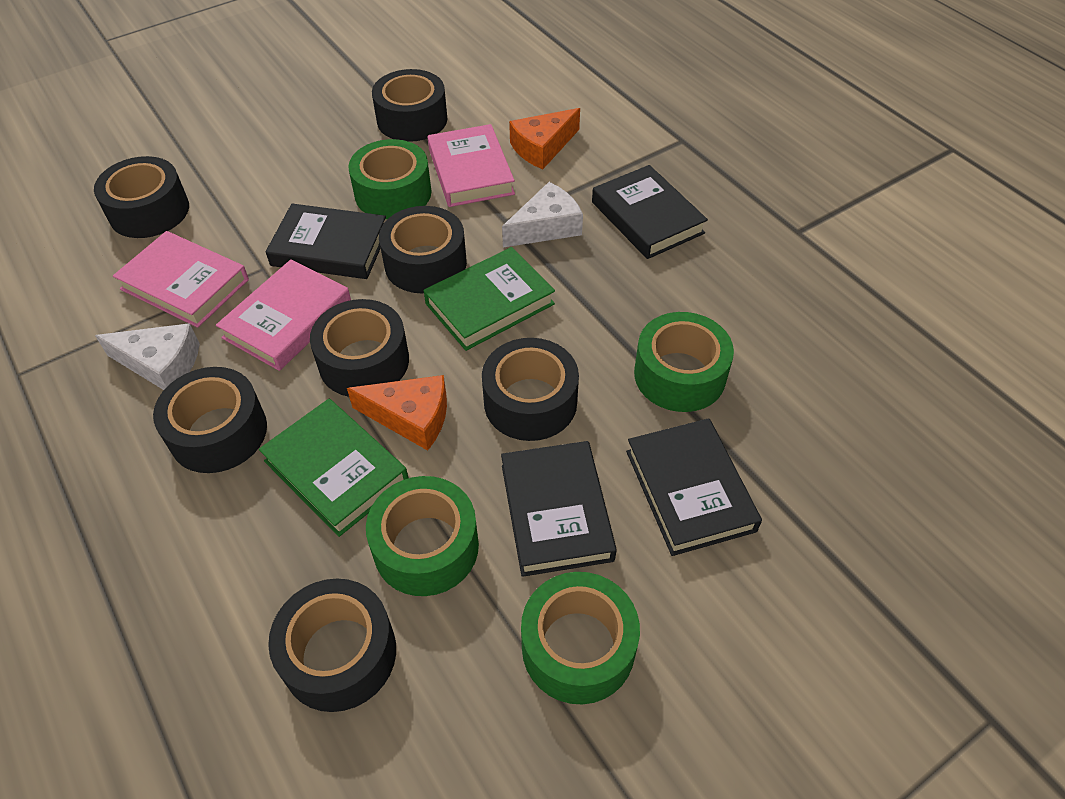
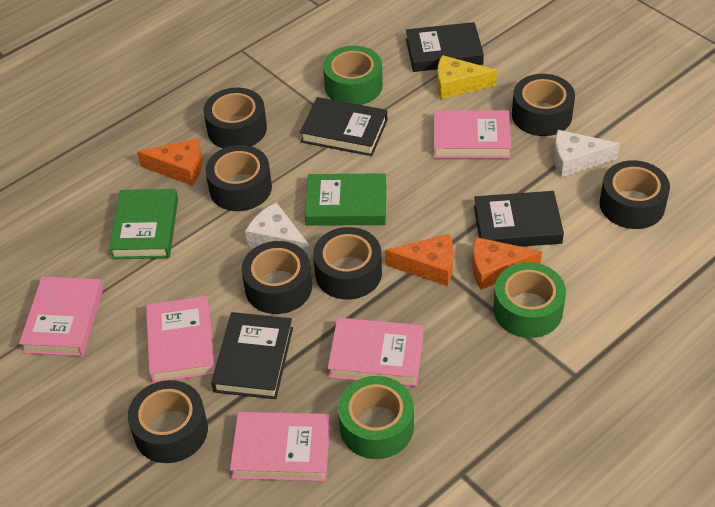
green tape: [348,139,432,219] [366,476,479,596] [521,572,640,704] [634,312,734,412] = 4 -> [323,46,383,105] [338,376,414,459] [493,262,566,338] = 3
orange cheese: [347,375,447,451] [509,108,580,169] = 2 -> [137,139,202,186] [385,234,453,286] [472,237,542,290] = 3
pink book: [113,231,249,328] [216,259,351,371] [428,124,515,207] = 3 -> [19,276,103,356] [146,296,215,383] [230,412,330,481] [328,318,424,386] [434,110,511,158] = 5
yellow cheese: none = 0 -> [437,55,497,99] = 1

